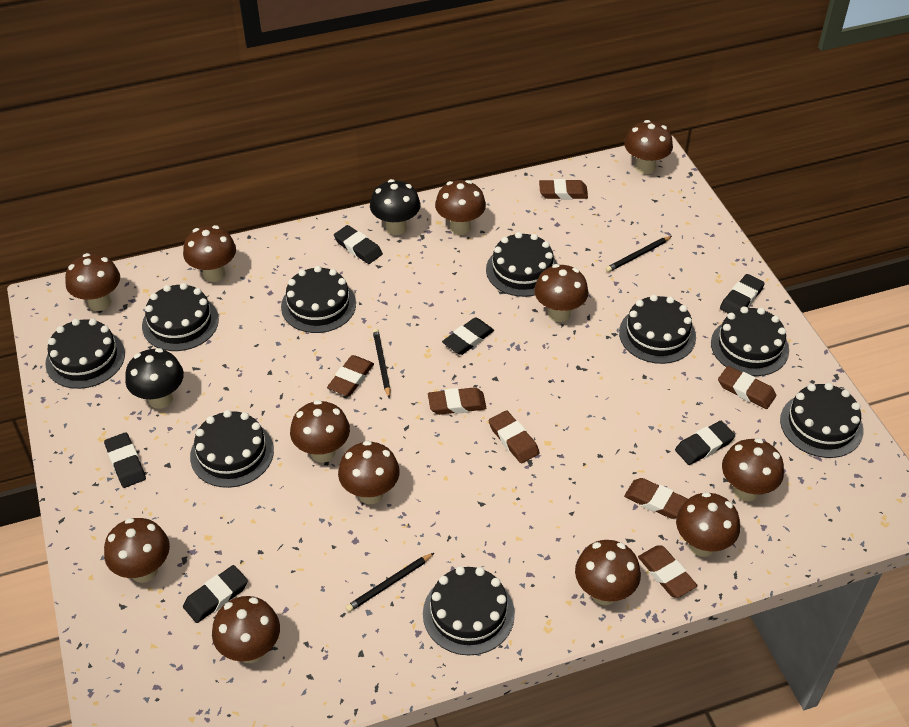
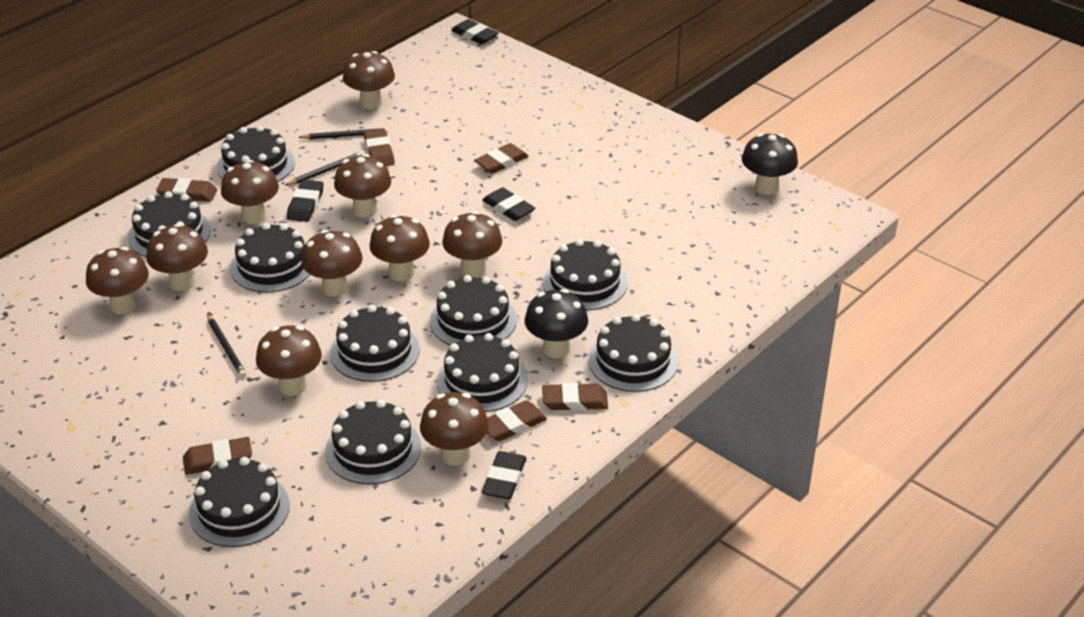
black cake: [45,319,125,389] [142,283,219,351] [190,410,274,488] [281,266,356,333] [423,566,515,656] [486,232,558,297] [619,295,696,364] [711,306,789,376] [780,383,863,458] = 9 -> [128,191,211,257] [189,457,290,547] [217,125,295,182] [230,223,310,293] [325,399,421,484] [330,305,420,382] [430,275,517,345] [437,333,528,412] [543,239,628,310] [588,314,678,392] = 10
black eraser: [104,432,146,488] [183,565,248,623] [334,225,383,264] [442,317,494,355] [675,421,735,465] [720,274,765,314] = 6 -> [287,180,324,222] [451,19,498,45] [482,187,535,221] [482,451,526,499] = 4
brown eraser: [327,355,374,396] [428,387,486,415] [489,410,540,463] [539,179,588,200] [624,478,688,519] [638,545,698,598] [718,366,776,409] = 7 -> [156,178,217,202] [183,437,252,475] [364,128,395,166] [474,143,529,174] [487,400,547,441] [542,383,608,411] = 6
brown mushroom: [65,253,120,311] [104,518,170,583] [183,225,236,282] [212,596,280,663] [290,400,350,463] [338,441,400,504] [435,180,486,235] [534,264,589,322] [575,540,641,605] [624,120,673,174] [676,492,740,557] [722,438,784,501] = 12 -> [86,247,149,314] [146,224,208,291] [221,160,279,224] [256,326,322,396] [301,230,363,296] [334,154,391,218] [343,51,395,110] [369,214,430,281] [420,392,489,466] [442,211,502,277] = 10

